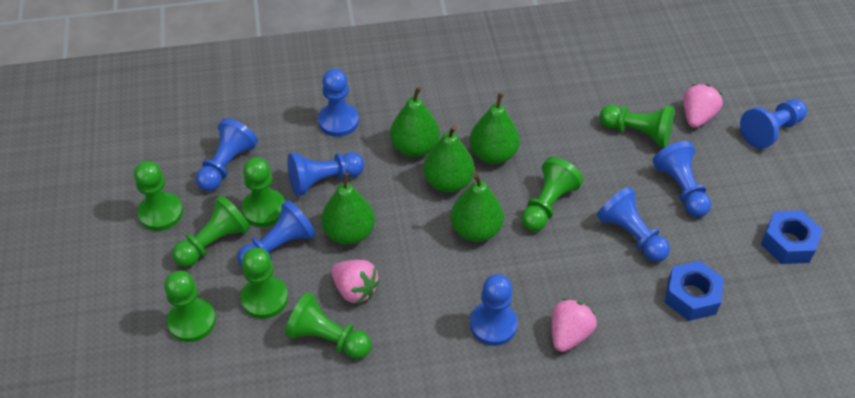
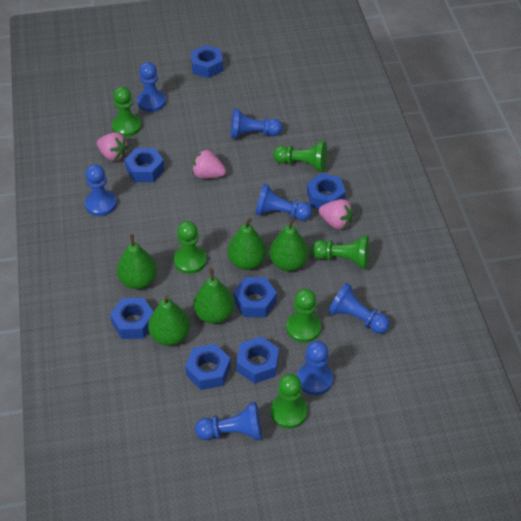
blue nut: [665,261,724,321] [761,210,823,264] = 2 -> [110,298,153,339] [125,148,165,182] [185,344,231,390] [191,45,223,78] [233,277,277,318] [237,336,279,384] [307,173,346,209] = 7
blue pawn: [196,118,258,191] [237,200,316,268] [287,152,364,196] [318,69,359,137] [470,274,518,346] [597,187,670,262] [652,141,711,217] [740,99,807,149] = 8 -> [85,164,117,216] [137,62,166,112] [195,402,262,440] [231,108,283,139] [255,184,312,221] [297,341,333,395] [328,283,390,334] = 7
green pawn: [134,161,183,231] [164,271,216,342] [172,195,250,267] [241,248,288,319] [242,157,285,227] [285,292,371,359] [521,157,583,232] [599,105,674,148] = 8 -> [112,86,141,137] [174,221,207,274] [270,374,308,429] [273,141,327,172] [286,289,321,343] [311,235,369,269] = 6

